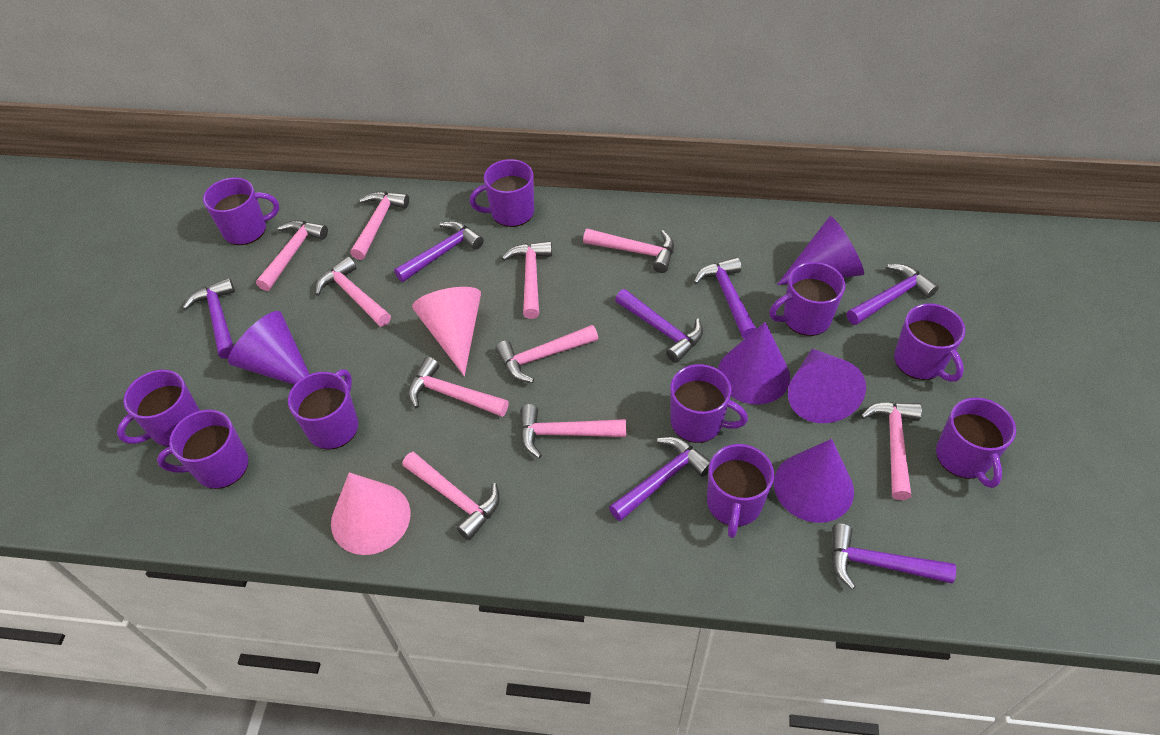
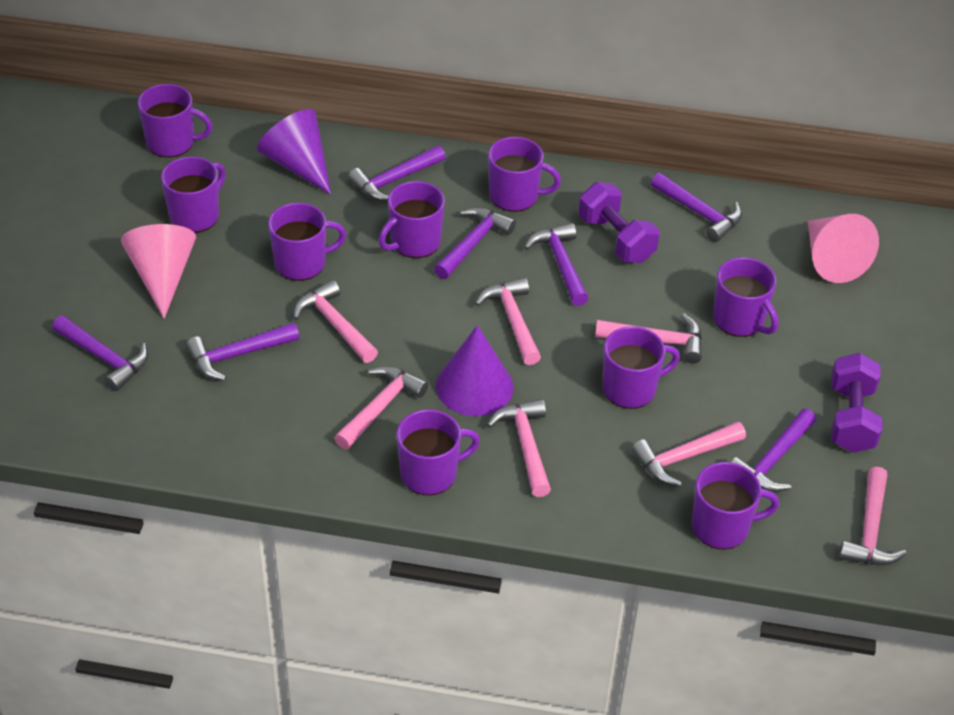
pink hammer: [256,220,328,291] [315,257,391,327] [350,191,409,260] [402,452,500,540] [408,357,509,417] [495,325,598,383] [502,241,552,319] [520,404,626,458] [583,229,674,273] [861,402,922,500] = 10 -> [293,280,378,363] [334,366,428,449] [475,277,541,365] [487,399,551,497] [595,314,702,364] [631,422,746,487] [839,467,907,565] = 7
purple cone: [228,311,309,385] [718,322,790,405] [774,439,854,523] [777,216,864,285] [788,349,866,423] = 5 -> [257,109,331,194] [436,325,513,416] = 2
purple dumbbell: none = 0 -> [579,182,659,263] [831,353,882,453] = 2
purple mug: [117,370,200,447] [157,410,248,489] [203,178,279,245] [288,369,358,450] [470,159,534,227] [670,364,748,443] [707,444,774,538] [769,262,845,336] [894,303,965,382] [936,397,1016,488] = 10 -> [137,84,212,157] [161,156,226,233] [268,203,346,281] [378,181,445,258] [397,410,480,495] [488,137,561,212] [602,326,680,409] [692,462,779,549] [713,257,778,337] = 9

